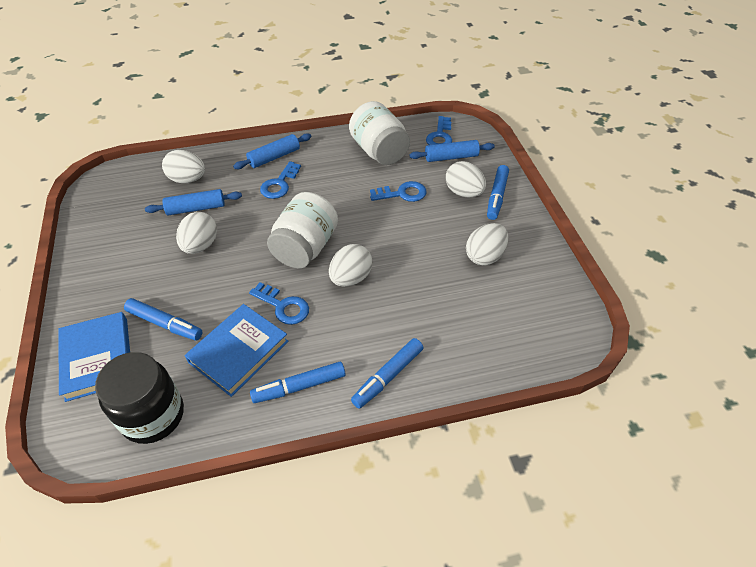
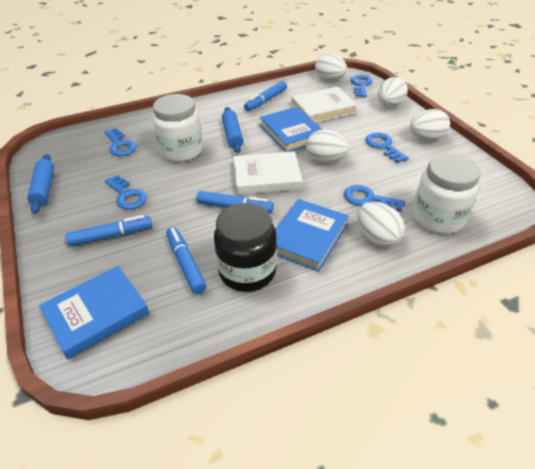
blue book: [58,312,130,402] [185,304,288,397] = 2 -> [39,266,149,359] [259,107,323,152] [275,199,349,272] = 3
blue key: [249,282,309,325] [260,161,301,199] [370,181,427,202] [426,116,452,145] = 4 -> [104,128,136,156] [105,175,147,209] [344,185,405,212] [351,75,373,97] [366,133,409,163] = 5
blue rolling pin: [145,189,242,215] [233,133,311,169] [409,140,494,162] = 3 -> [27,154,54,214] [222,107,243,153] = 2
white book: none = 0 -> [234,151,303,195] [291,87,357,123] = 2

